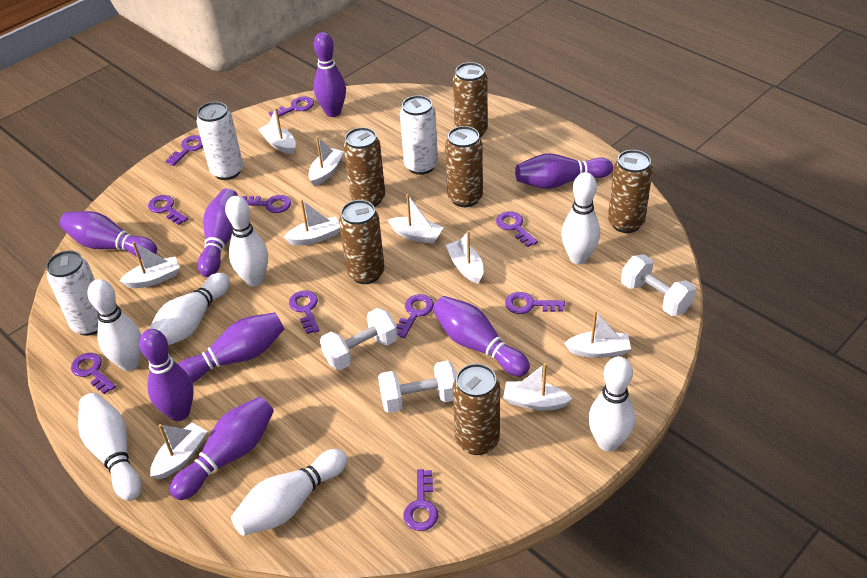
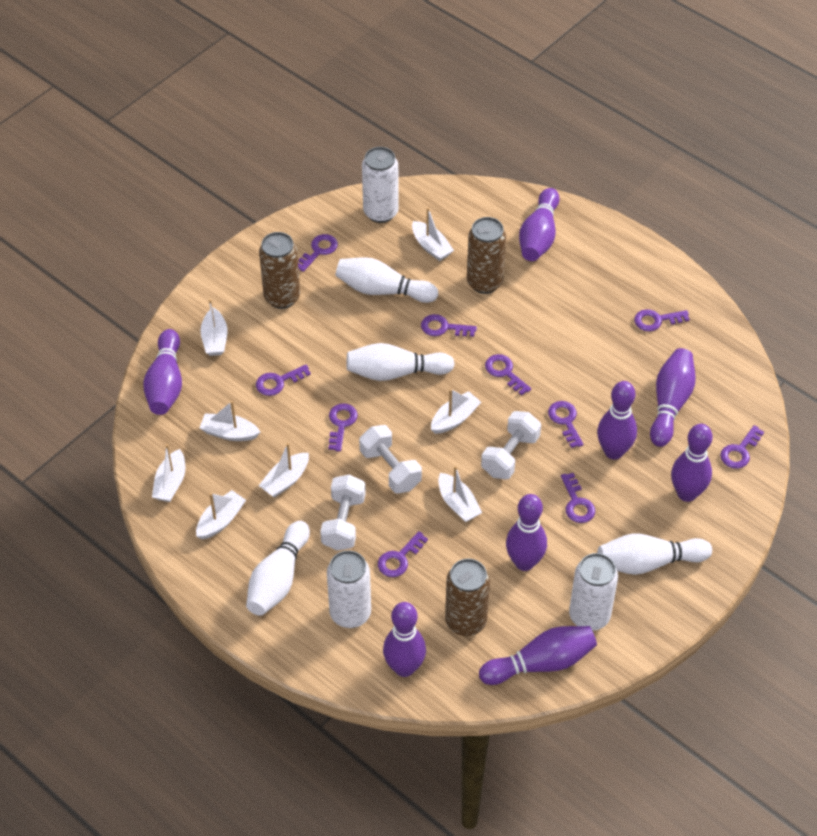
brown can: [339,200,385,284] [343,127,385,207] [445,126,483,207] [453,62,488,137] [453,363,500,455] [608,150,653,233] = 6 -> [259,232,300,309] [445,559,490,636] [467,217,506,294] = 3
white boat: [119,242,180,288] [150,422,208,479] [258,108,296,154] [283,199,340,246] [308,136,344,186] [388,194,443,244] [446,231,483,284] [503,363,573,411] [564,310,631,358] = 9 -> [152,444,185,502] [196,490,246,539] [200,299,228,356] [200,401,260,441] [259,443,309,497] [412,207,454,261] [431,389,481,434] [438,466,482,522] = 8
white bowling pin: [78,393,141,501] [88,279,141,371] [149,273,230,345] [225,196,268,286] [231,449,347,536] [561,172,600,264] [588,356,635,451] = 7 -> [246,521,310,616] [335,257,438,303] [346,343,454,381] [597,533,712,575] = 4

